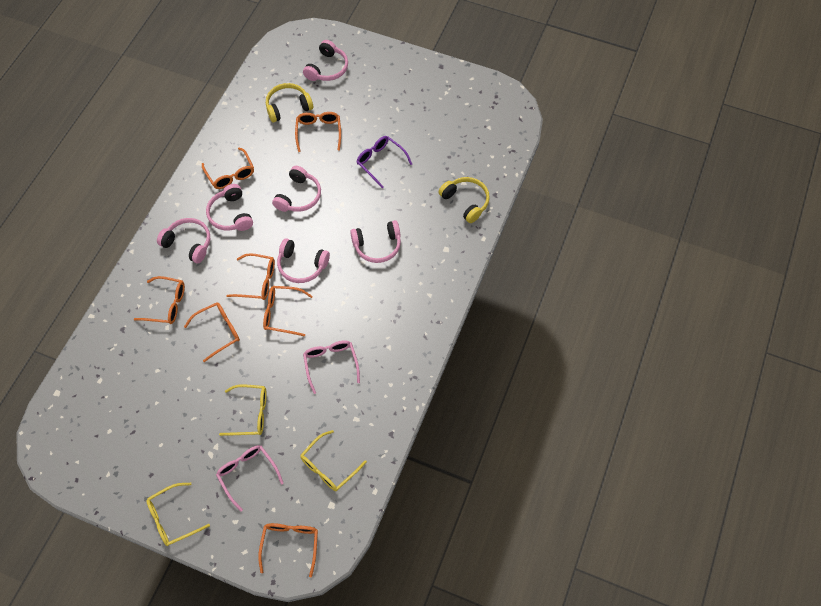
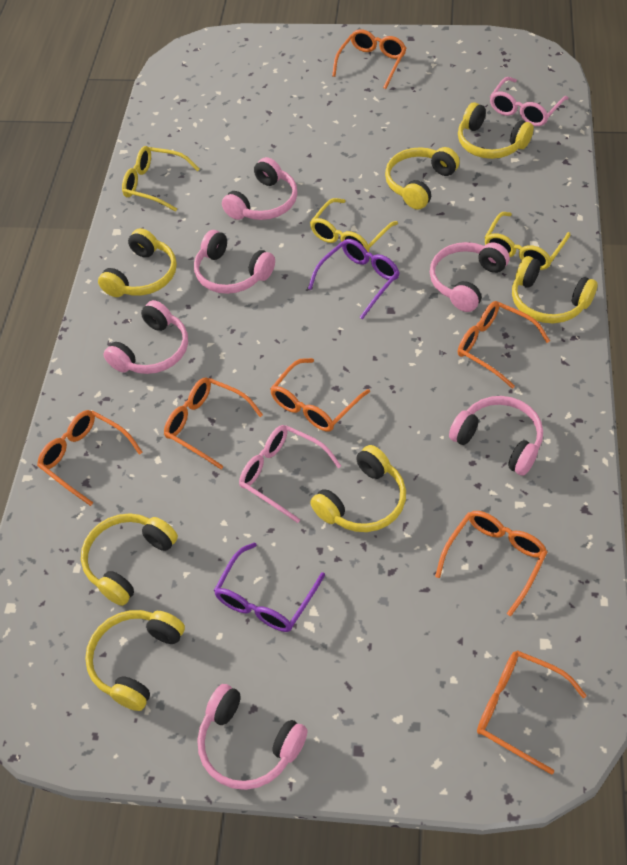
purple glasses: [356,136,412,188] = 1 -> [214,542,325,632] [308,239,400,319] = 2
yellow headphones: [266,83,313,122] [439,177,490,223] = 2 -> [81,513,178,606] [85,610,185,711] [98,228,177,297] [310,445,406,532] [385,147,460,210] [458,102,534,159] [512,256,598,323] = 7

